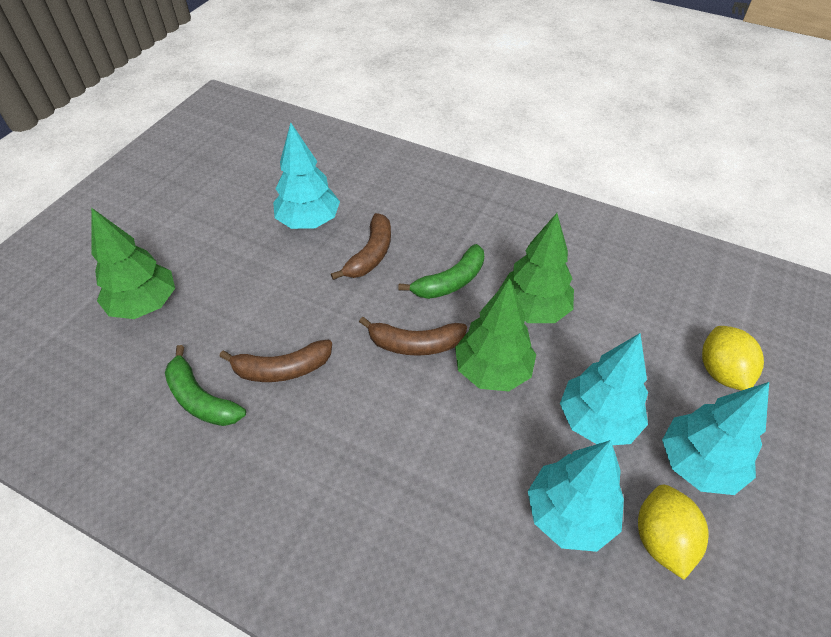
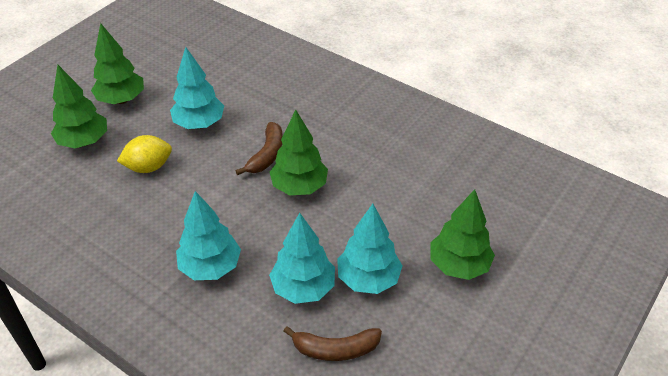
brown banana: [219,340,332,382] [331,213,391,280] [359,317,467,356] = 3 -> [236,122,283,175] [283,326,382,361] = 2
green banana: [165,345,246,426] [398,244,484,299] = 2 -> none = 0
green tree: [91,208,175,319] [455,278,536,391] [499,213,574,323] = 3 -> [51,65,107,148] [91,23,144,104] [270,110,328,195] [431,189,495,280] = 4
yellow lemon: [638,485,708,580] [702,326,764,391] = 2 -> [117,135,172,173] = 1

